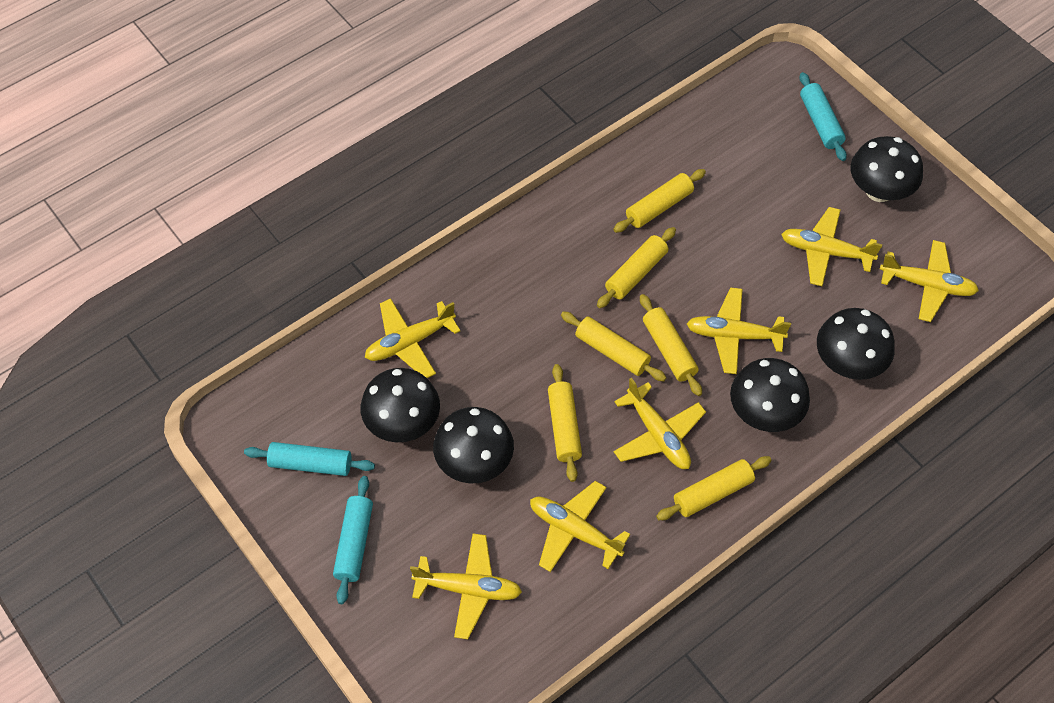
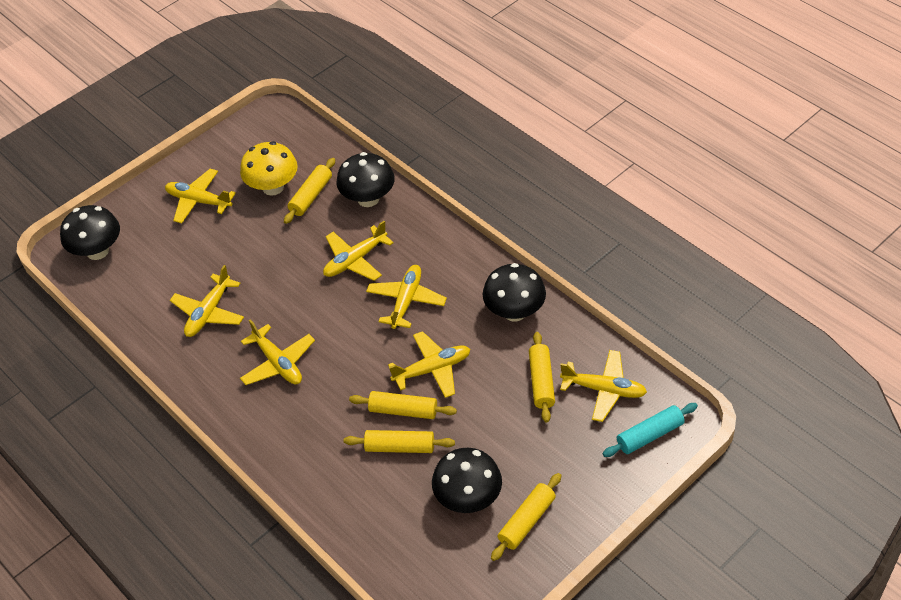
black mushroom: [361,368,440,443] [433,407,514,483] [730,358,810,432] [817,308,895,380] [851,136,923,202] = 5 -> [60,205,120,260] [337,152,395,207] [432,448,502,513] [483,263,546,322] = 4
turquoise rolling pin: [244,442,375,476] [333,476,373,604] [799,72,847,161] = 3 -> [603,403,698,457] = 1
yellow mushroom: none = 0 -> [240,141,298,196] = 1
yellow rolling pin: [548,364,582,482] [561,311,667,381] [597,227,676,308] [613,169,706,233] [640,294,702,396] [656,456,771,520] = 6 -> [284,158,335,224] [344,430,455,453] [349,391,457,419] [491,473,562,561] [529,332,555,423] = 5

